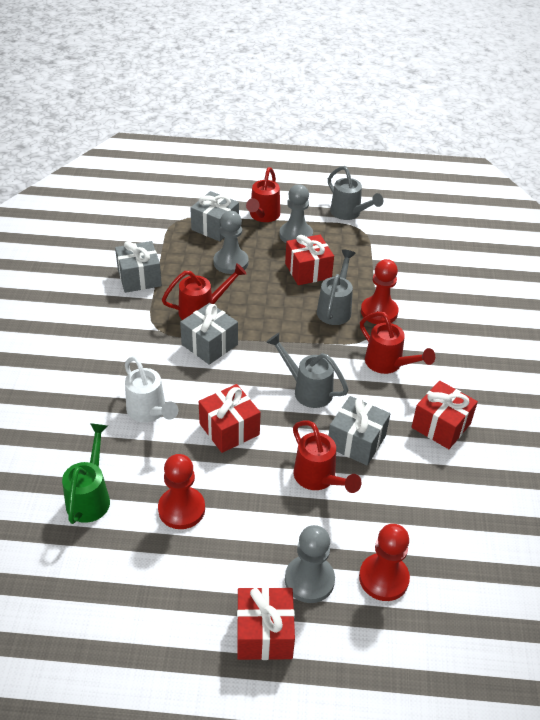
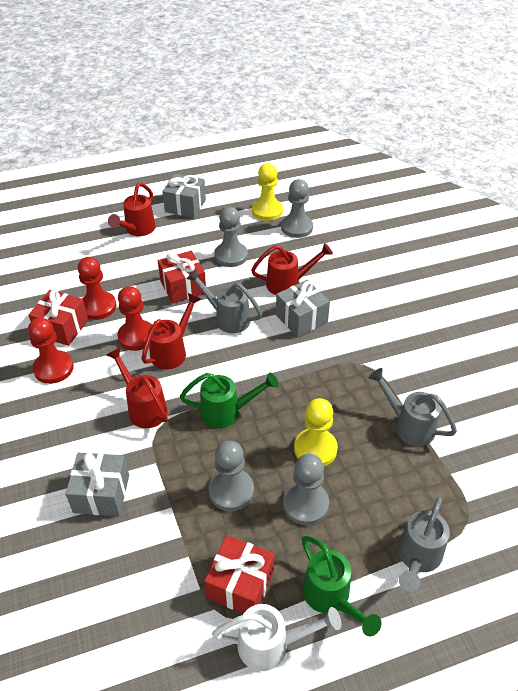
green watering can: [62,423,110,524] = 1 -> [180,373,279,428] [302,536,381,636] = 2
grey gift: [115,241,162,293] [180,303,238,365] [190,191,239,241] [328,396,390,465] = 4 -> [65,452,129,516] [162,174,206,218] [276,280,330,337] = 3
grey pawn: [213,211,249,274] [279,184,313,243] [285,525,335,603] = 3 -> [208,441,254,511] [214,207,248,267] [281,179,313,238] [283,454,329,525] = 4
red gift: [199,384,261,453] [237,587,295,660] [285,235,334,285] [412,381,478,449] = 4 -> [28,289,88,346] [158,251,206,303] [204,535,275,614] = 3
yellow pawn: none = 0 -> [252,163,283,221] [294,398,338,466] = 2

